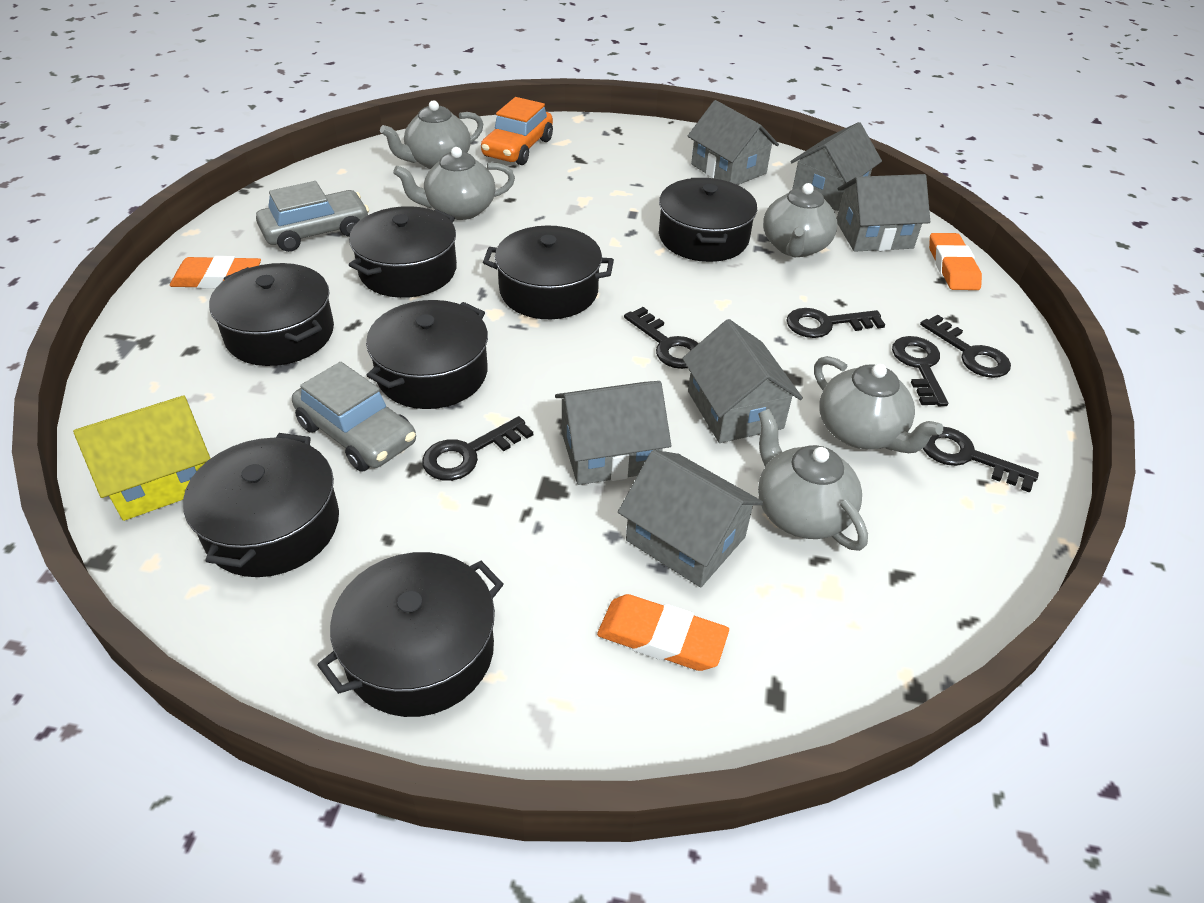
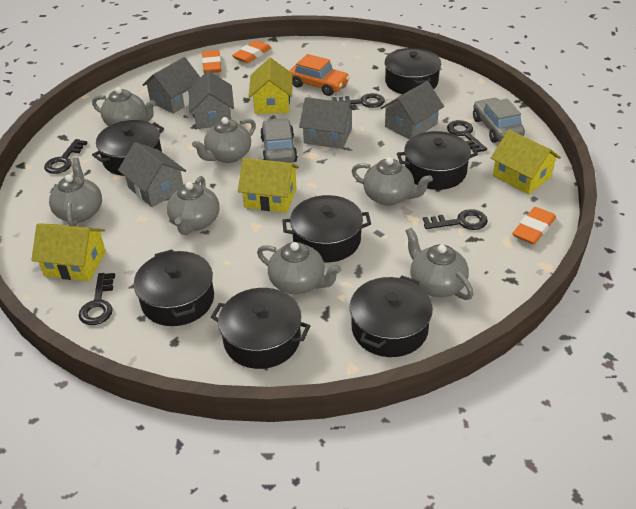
black key: [422,416,533,481] [624,307,699,369] [786,308,885,338] [892,336,948,406] [920,315,1011,378] [923,427,1039,493] = 6 -> [44,139,87,174] [79,273,115,325] [332,93,385,108] [423,209,488,230] [447,120,487,153] = 5
grey house: [555,381,671,485] [618,450,763,587] [682,319,803,443] [688,100,779,185] [790,122,882,211] [837,174,930,252] = 6 -> [118,142,186,207] [142,57,200,114] [189,71,234,129] [299,97,355,149] [381,81,444,139] = 5
grey teapot: [380,100,483,169] [393,147,515,220] [758,409,868,551] [763,183,838,258] [814,356,943,453] = 5 -> [49,158,102,226] [92,87,156,126] [167,176,220,235] [192,117,256,163] [257,242,341,294] [352,157,433,206] [406,228,473,300] = 7
yellow house: [73,395,211,521] = 1 -> [31,223,106,281] [238,158,299,213] [249,58,293,114] [491,130,561,195] = 4

